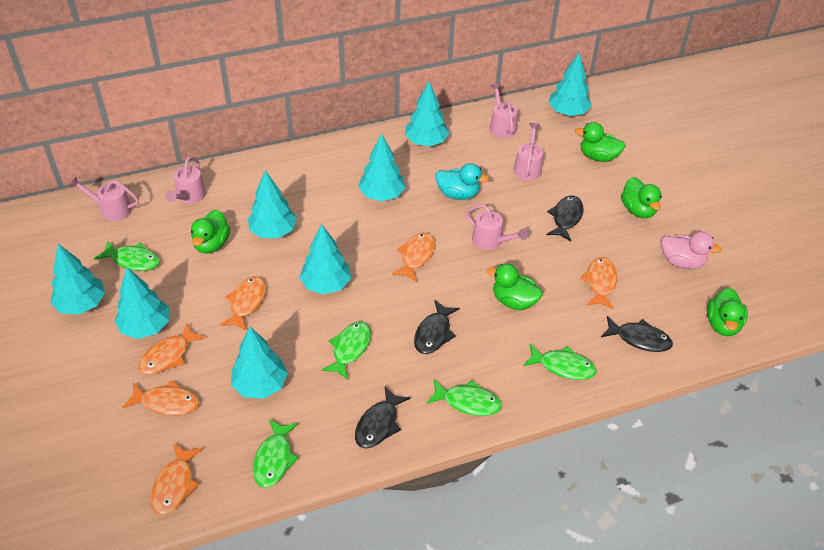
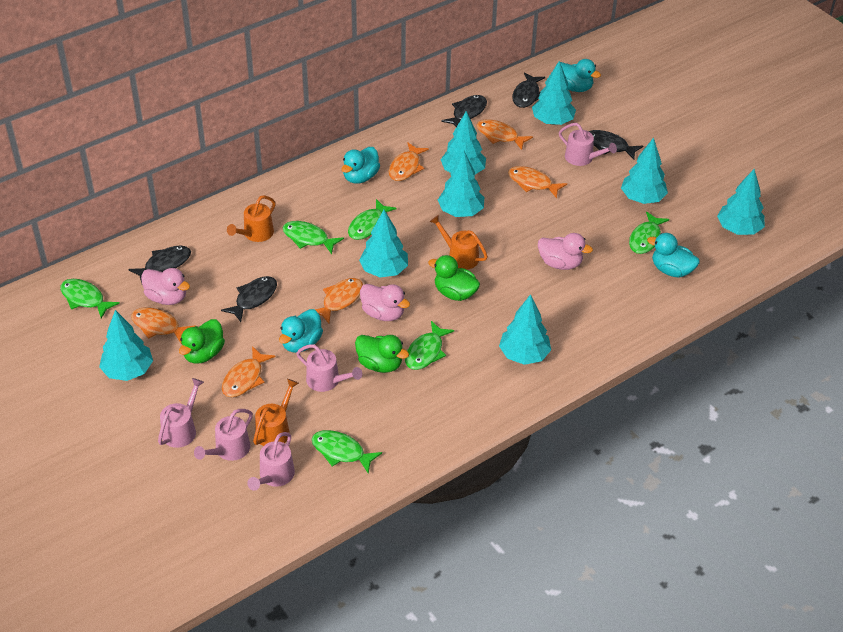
black fish: [355,386,411,449] [414,300,460,354] [547,195,584,241] [601,316,673,352] = 4 -> [128,245,191,283] [221,276,277,322] [441,95,487,127] [512,72,545,108] [589,130,643,160] = 5
green duck: [191,210,230,253] [487,264,543,310] [575,122,626,162] [621,177,662,218] [707,288,748,336] = 5 -> [179,319,225,364] [355,335,409,373] [428,255,480,301] = 3
green fish: [94,240,160,271] [253,419,299,488] [322,321,371,380] [426,380,502,416] [523,344,597,380] = 5 -> [60,279,120,318] [283,221,344,254] [311,430,382,474] [348,199,397,240] [405,321,454,370] [629,211,669,254] = 6
orange watering can: none = 0 -> [227,195,276,242] [253,379,299,446] [429,215,488,270] = 3
pink duck: [662,232,721,269] = 1 -> [141,268,190,305] [360,284,410,321] [538,233,593,270] = 3
turquoise duck: [435,163,489,200] = 1 -> [279,309,323,353] [342,147,380,184] [556,59,601,92] [647,233,700,278] = 4

